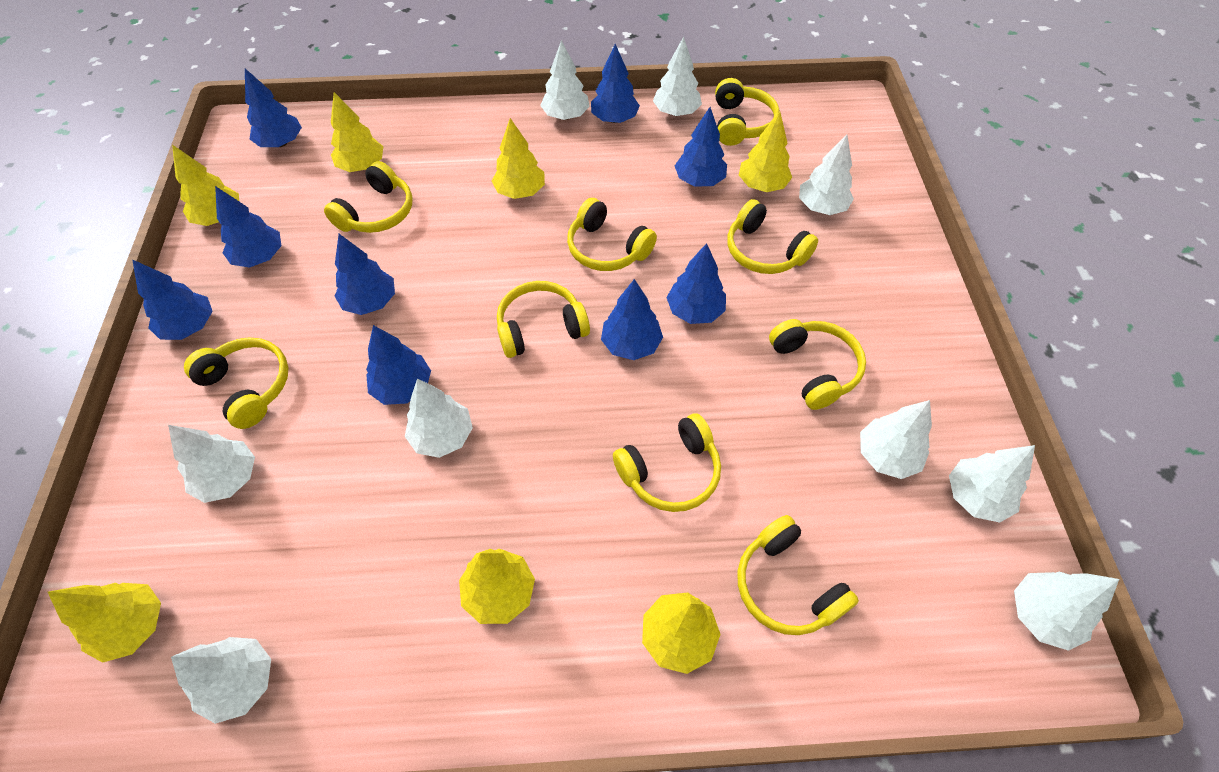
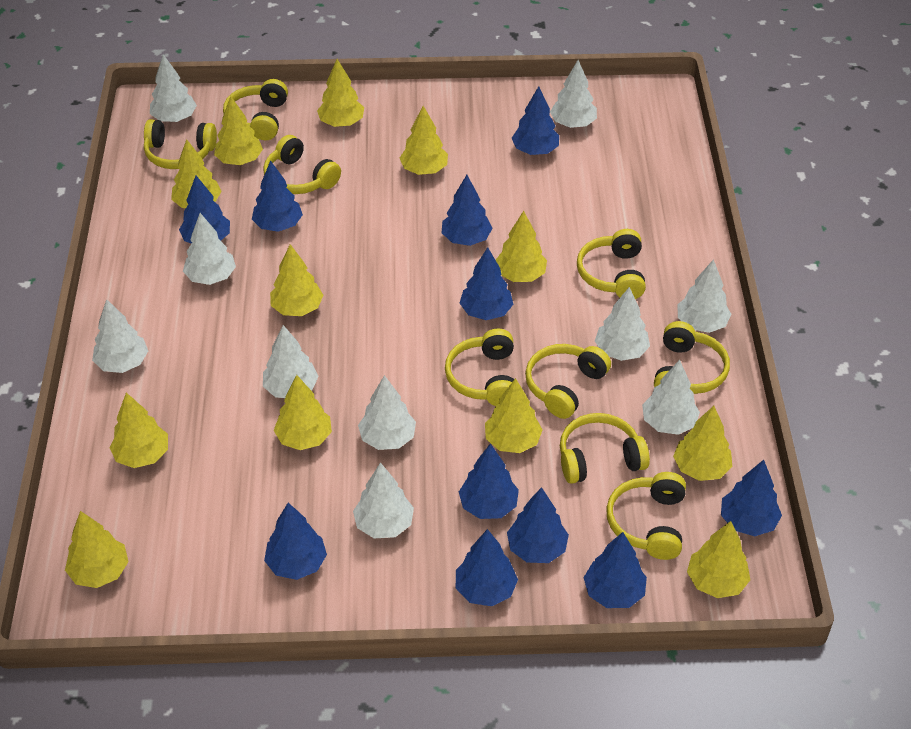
blue tree: [132,259,213,340] [215,186,282,268] [245,69,302,147] [335,234,395,315] [366,325,431,405] [591,44,640,123] [601,279,663,360] [666,243,726,324] [675,107,727,187] = 9 -> [179,176,230,244] [252,160,303,232] [264,503,327,580] [442,175,493,246] [456,529,518,606] [459,443,519,519] [460,247,513,320] [507,487,569,563] [512,86,559,155] [583,532,647,608] [721,460,782,536] = 11
white tree: [168,425,255,503] [171,637,271,724] [405,378,473,458] [540,40,590,120] [653,37,702,116] [799,134,854,215] [860,400,932,479] [949,445,1035,523] [1014,571,1119,651] = 9 -> [92,299,148,373] [150,54,197,122] [183,213,236,285] [263,325,319,398] [353,462,414,538] [358,375,416,450] [550,60,597,128] [595,287,650,361] [642,360,700,435] [677,259,731,333] = 10
yellow tree: [48,583,161,663] [172,145,239,226] [331,92,384,172] [459,549,535,624] [492,118,545,199] [642,593,721,674] [739,112,792,192] = 7 -> [65,511,129,588] [109,392,168,468] [171,139,222,208] [214,96,263,165] [270,244,323,316] [274,375,332,450] [317,59,364,127] [400,106,448,175] [485,378,543,453] [496,211,547,282] [673,406,732,481] [687,521,750,598] = 12

